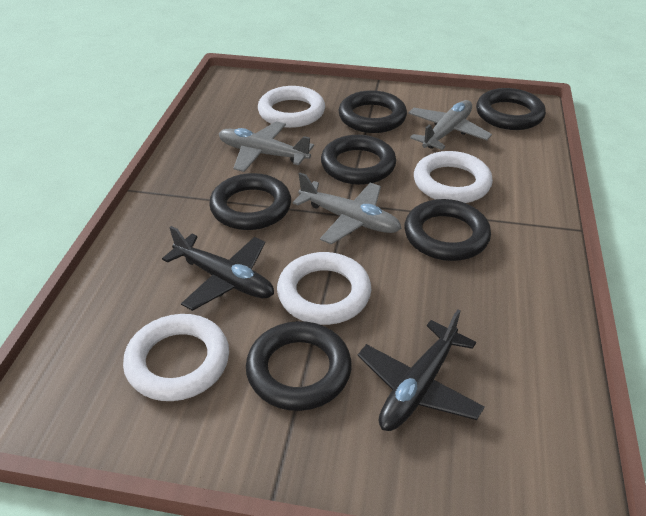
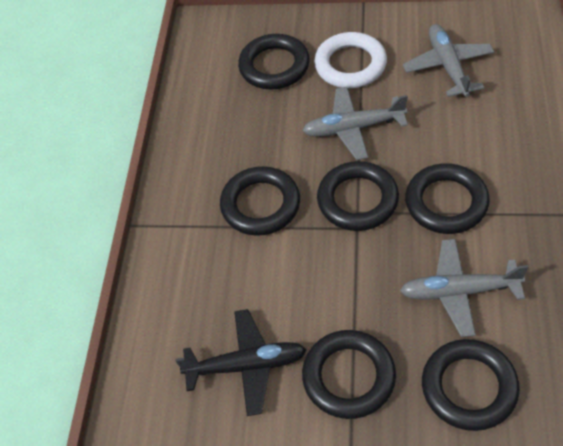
black plane: [162,226,274,311] [358,310,485,431] = 2 -> [175,309,306,416] = 1
white ring: [123,314,229,401] [258,86,325,128] [277,252,371,325] [414,151,493,203] = 4 -> [314,32,387,88] = 1

